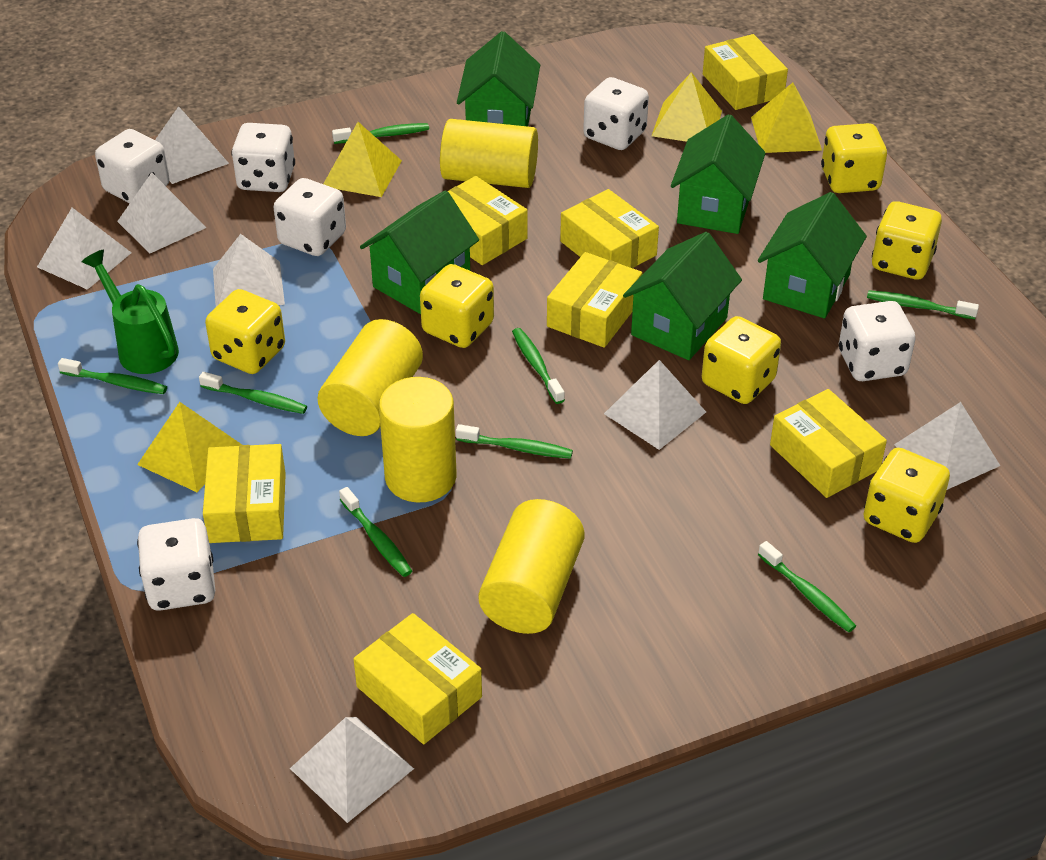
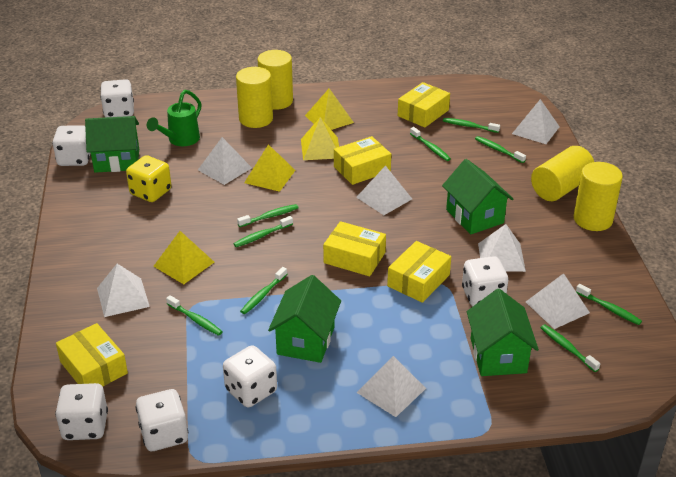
green house: [360,190,479,314] [457,31,540,126] [623,232,742,360] [671,114,766,234] [758,192,867,318] = 5 -> [85,116,139,173] [268,275,341,363] [442,159,513,234] [467,289,539,376] = 4
green toothbrush: [58,358,167,394] [199,372,307,414] [332,123,429,144] [339,487,412,577] [456,424,573,459] [512,328,565,404] [758,541,856,632] [867,291,979,319] = 8 -> [166,295,223,336] [234,216,293,247] [237,204,298,227] [240,267,287,314] [410,127,451,161] [443,118,500,133] [475,136,526,163] [540,324,600,372] [576,284,642,325] = 9
yellow box: [203,444,286,543] [354,613,482,744] [448,176,528,265] [547,252,642,348] [560,189,659,268] [703,34,788,110] [770,389,887,498] = 7 -> [56,323,128,387] [323,221,386,276] [334,136,391,185] [387,241,451,303] [398,82,450,128] = 5
yellow dice: [205,289,285,374] [420,264,494,348] [702,316,781,404] [821,123,887,193] [863,448,950,543] [872,201,942,280] = 6 -> [126,155,171,202] = 1

